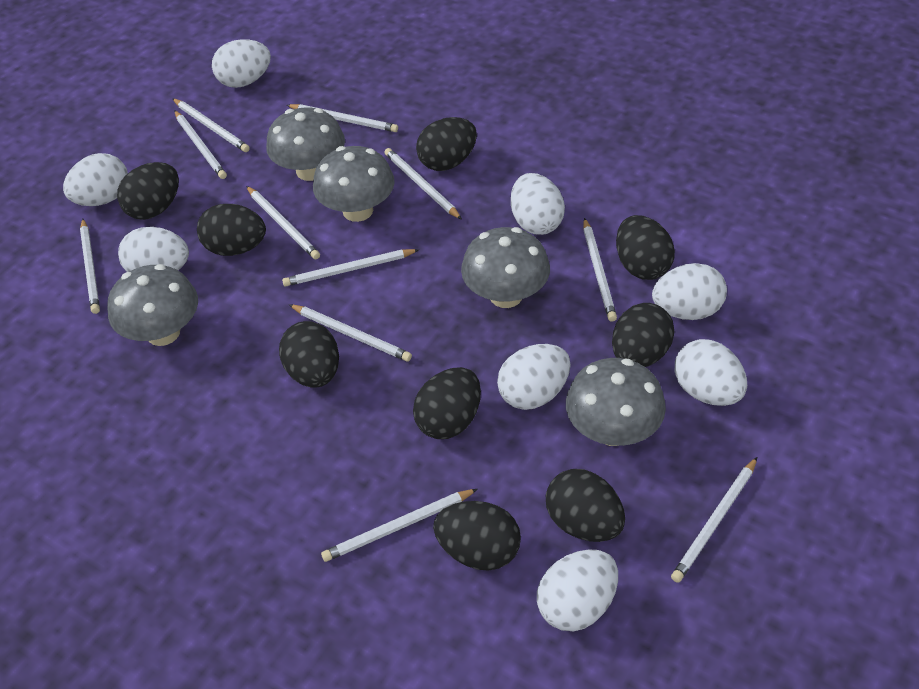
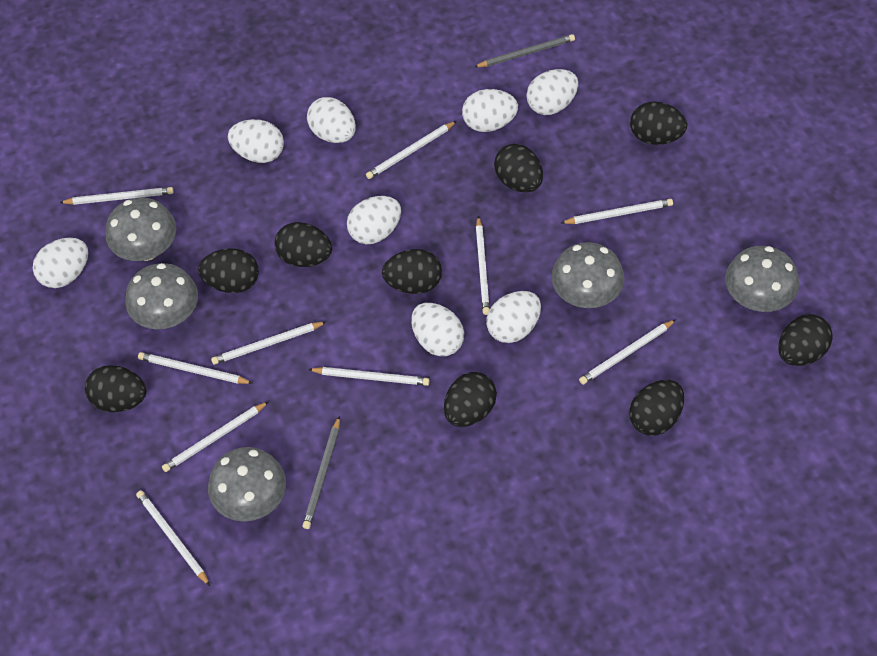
grey pencil: none = 0 -> [302,416,340,529] [474,34,575,67] = 2
white pencil: [80,219,100,314] [172,98,250,152] [174,110,227,179] [246,186,320,259] [282,249,419,286] [287,104,398,132] [289,304,412,362] [321,489,477,562] [384,148,462,220] [583,218,617,322] [671,457,757,583] = 11 -> [59,187,174,205] [136,490,210,586] [138,352,252,384] [162,401,269,472] [211,322,326,365] [308,367,430,386] [366,121,457,179] [476,216,490,315] [561,199,673,224] [579,319,676,385] = 10

